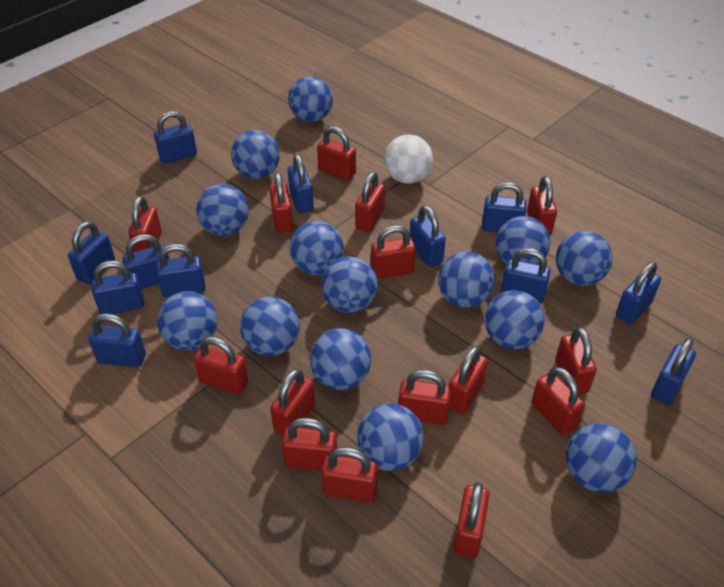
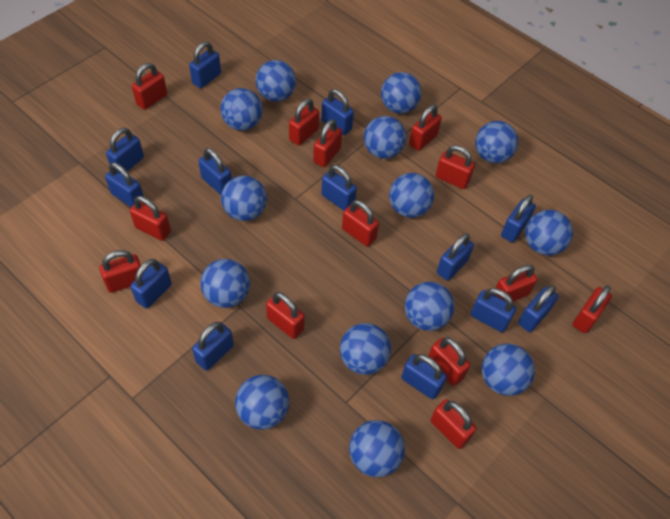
blue padlock: [68,221,115,284] [89,314,146,367] [91,261,144,314] [123,234,169,289] [154,111,197,164] [156,244,205,297] [288,154,314,214] [410,205,446,267] [482,182,527,232] [501,248,551,303] [616,262,661,324] [651,338,696,405] = 12 -> [105,163,144,207] [106,128,144,172] [130,259,172,309] [189,42,221,88] [192,322,234,371] [198,148,232,195] [321,89,354,135] [321,165,357,211] [401,354,447,399] [437,233,474,281] [471,288,516,332] [501,195,536,242] [518,285,558,332] = 13
red padlock: [128,196,162,252] [194,336,248,394] [269,172,293,233] [270,369,315,435] [282,418,337,471] [317,126,356,180] [321,447,378,503] [355,172,385,232] [371,225,416,279] [399,370,451,425] [449,346,488,414] [454,482,489,558] [527,176,557,236] [531,367,585,435] [555,327,597,395] = 15 -> [99,250,141,293] [130,196,171,241] [132,63,167,110] [266,292,305,339] [289,99,319,146] [313,119,342,167] [342,200,379,247] [409,105,442,151] [428,337,470,386] [431,399,476,449] [436,145,475,189] [493,265,537,302] [573,286,612,333] = 13
white ball: [384,134,433,184] = 1 -> none = 0

